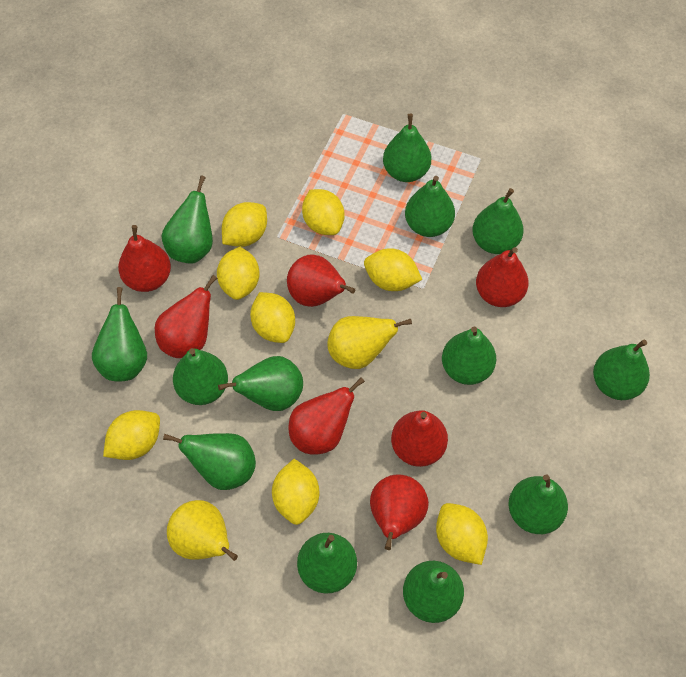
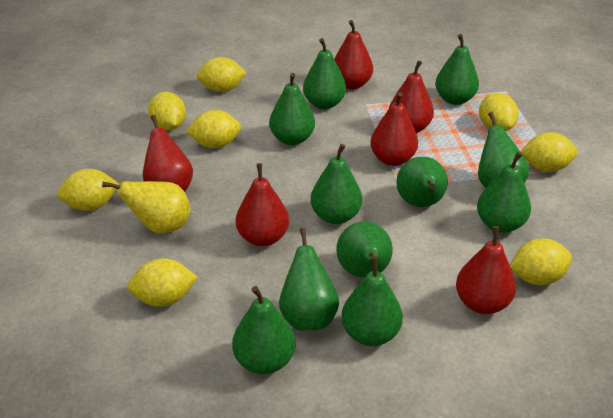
green pear: [92,287,147,381] [161,175,213,263] [163,433,256,490] [173,348,228,405] [218,356,303,411] [297,533,357,594] [383,114,432,182] [403,561,464,623] [405,176,455,237] [442,327,496,385] [472,188,524,254] [509,474,568,534] [593,340,650,400] = 13 -> [232,286,295,374] [269,73,315,145] [279,228,339,331] [303,38,346,109] [311,144,362,224] [336,222,393,278] [341,256,403,346] [396,157,448,207] [435,34,479,105] [477,152,531,233] [478,112,529,188] = 11
red pear: [118,225,171,292] [155,275,217,358] [287,254,356,307] [289,377,365,455] [370,474,429,550] [391,410,448,467] [476,247,529,307] = 7 -> [143,115,193,192] [236,163,289,246] [334,20,373,89] [370,92,418,166] [389,60,434,133] [456,226,516,314] = 6
yellow pear: [167,500,238,561] [327,316,412,369] = 2 -> [102,181,190,233] = 1

